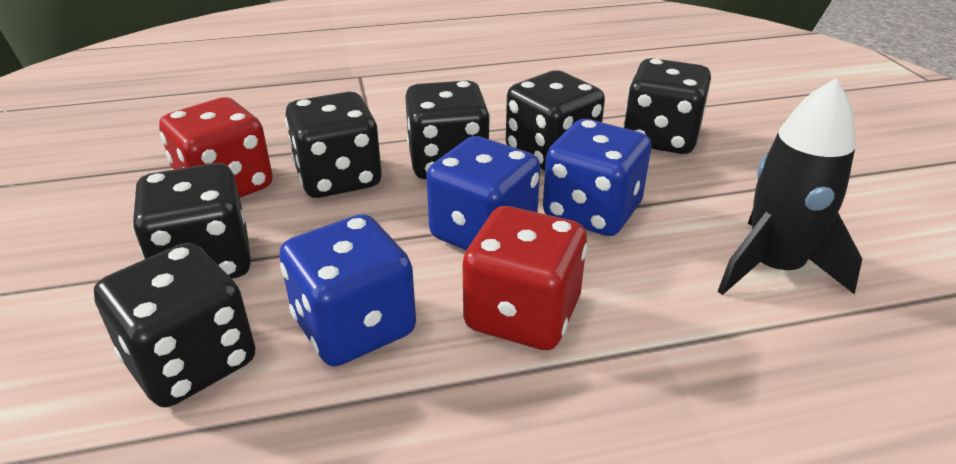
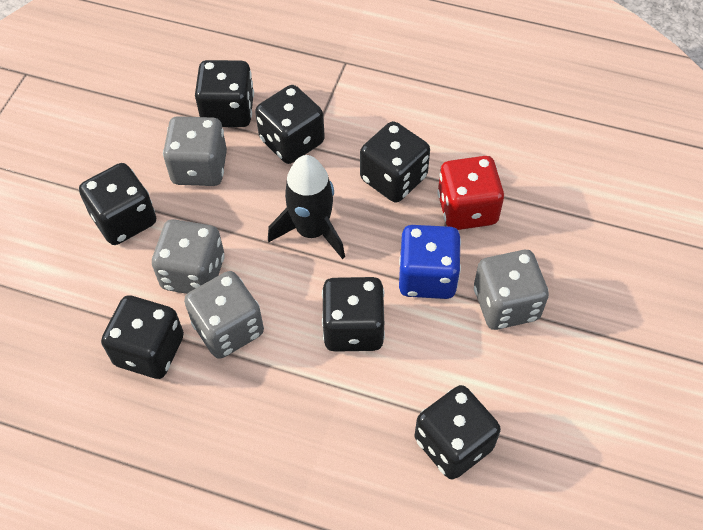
black dice: [94,243,255,407] [132,163,251,279] [285,92,382,198] [405,80,490,180] [506,70,605,171] [623,58,711,154] = 6 -> [79,163,156,245] [101,295,184,379] [195,60,254,127] [255,85,325,164] [322,277,385,352] [360,121,430,202] [415,385,501,479] = 7
blue dice: [279,214,416,366] [426,136,540,250] [543,119,651,236] = 3 -> [399,225,461,299] = 1
grey dice: none = 0 -> [152,219,225,294] [163,116,227,186] [184,271,264,359] [474,250,549,330] = 4
red dice: [159,97,273,198] [462,206,587,350] = 2 -> [437,156,504,230] = 1

